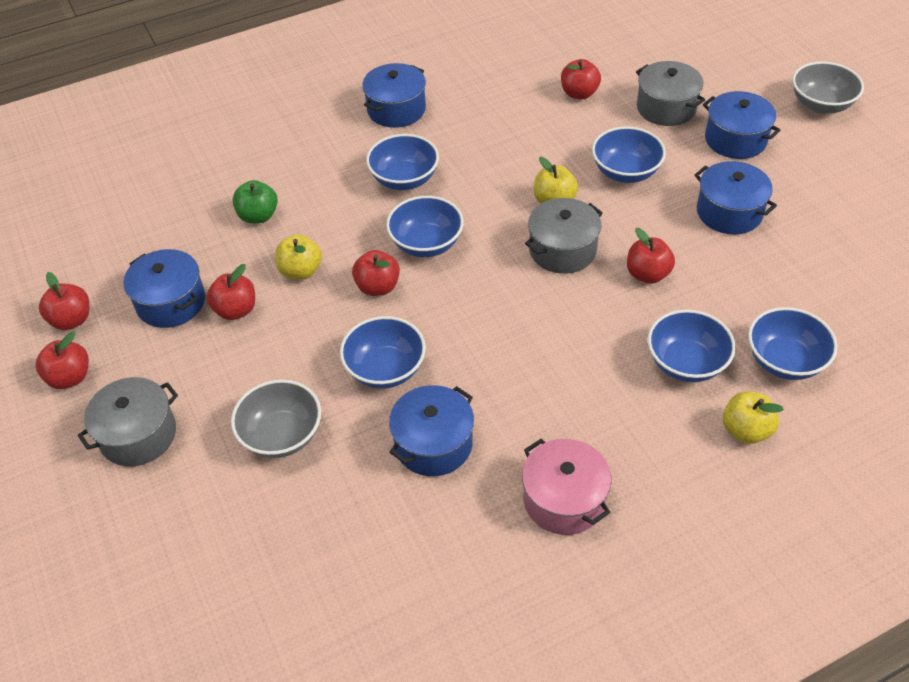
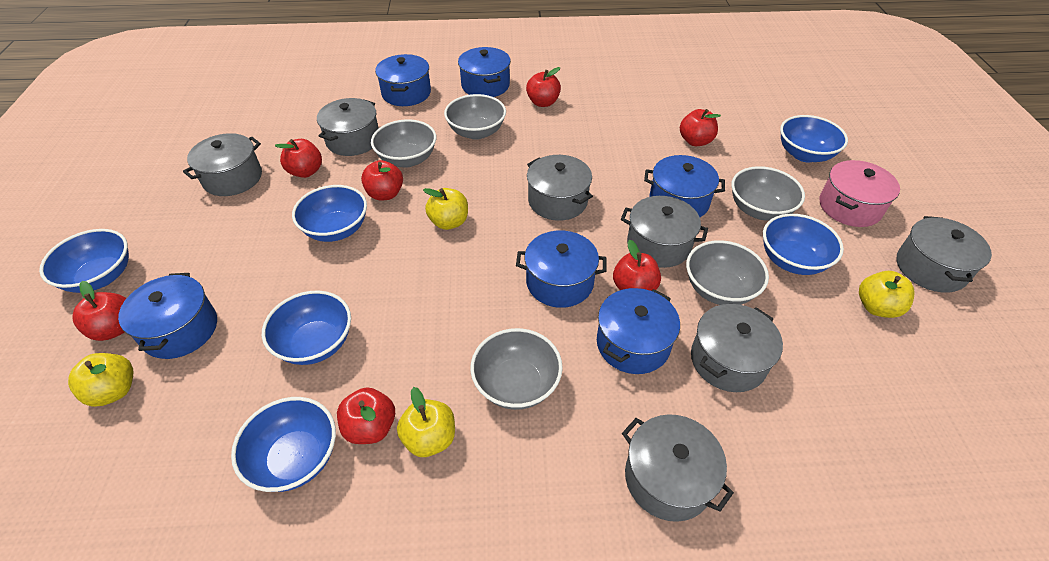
blue pot: [123,249,205,328] [362,63,426,128] [389,385,474,476] [694,161,777,235] [703,91,781,159] = 5 -> [118,273,217,359] [375,54,431,106] [458,47,511,97] [516,231,607,308] [597,288,680,374] [644,155,725,217] = 6
green apple: [233,180,278,224] = 1 -> none = 0
grey bowl: [231,380,321,458] [792,62,864,114] = 2 -> [371,119,436,167] [444,94,506,140] [470,328,563,410] [686,240,769,305] [731,166,805,221] = 5
grey pot: [78,377,178,466] [525,198,603,274] [636,61,705,126] = 3 -> [183,133,262,196] [317,98,379,156] [527,155,593,221] [621,196,708,268] [622,414,734,522] [691,304,783,392] [897,216,992,293] = 7
red apple: [35,332,89,389] [39,272,89,330] [207,264,255,320] [352,250,400,296] [561,59,601,100] [627,228,675,284] = 6 -> [73,281,127,341] [275,139,322,178] [337,388,395,444] [361,160,403,200] [526,67,561,107] [613,240,661,291] [680,109,721,146] = 7
yellow apple: [275,234,322,280] [534,157,578,203] [723,391,784,444] = 3 -> [68,353,133,407] [397,387,455,457] [423,188,468,230] [859,271,914,318] = 4

